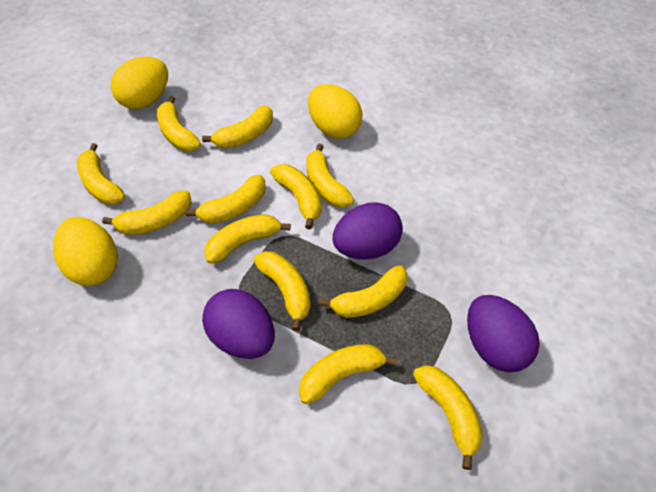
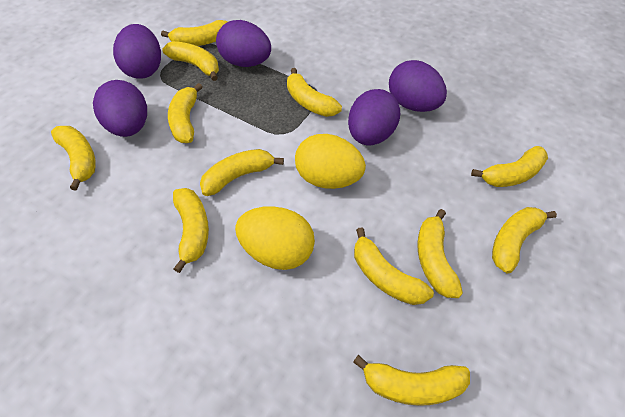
purple egg: [202,289,275,359] [332,202,403,260] [467,295,540,372] = 3 -> [93,80,147,137] [113,24,161,79] [216,20,271,67] [348,89,400,145] [389,60,447,112] = 5
yellow egg: [53,217,118,286] [111,57,168,109] [308,84,363,139] = 3 -> [235,206,315,270] [295,134,366,189] = 2

